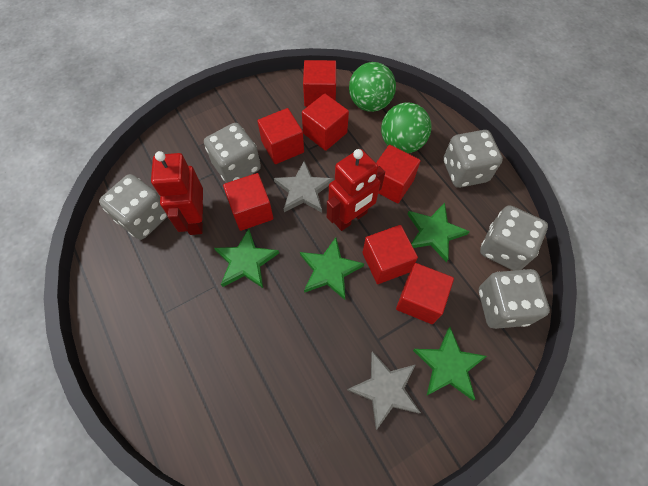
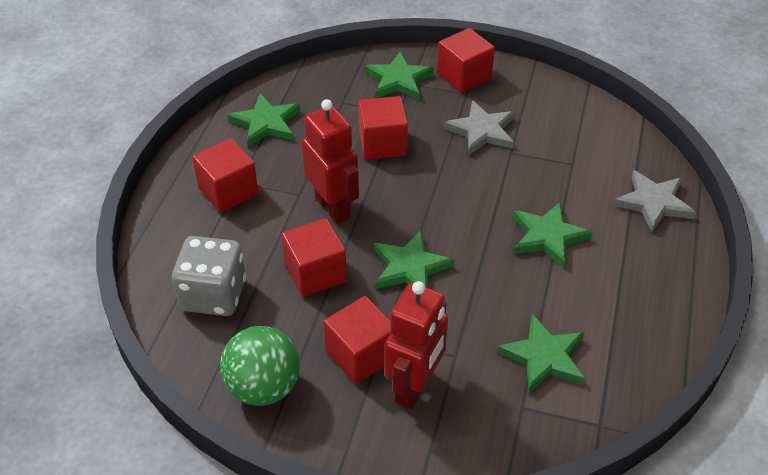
green ball: [349,62,396,112] [381,102,432,153] = 2 -> [220,326,300,406] = 1
green star: [214,229,279,288] [300,237,364,300] [407,203,470,262] [413,327,487,400] = 4 -> [228,93,300,147] [365,52,434,100] [374,230,455,289] [497,314,585,393] [513,202,593,268] = 5
grey dice: [99,174,168,240] [204,123,261,183] [443,130,503,188] [479,269,550,329] [480,205,548,271] = 5 -> [172,236,246,316] = 1
red cube: [223,173,274,231] [257,108,304,164] [302,94,349,151] [303,60,336,107] [362,225,418,284] [376,145,421,204] [396,263,454,324] = 7 -> [192,138,258,213] [281,218,347,297] [323,296,391,384] [358,96,408,160] [437,28,495,93] = 5

